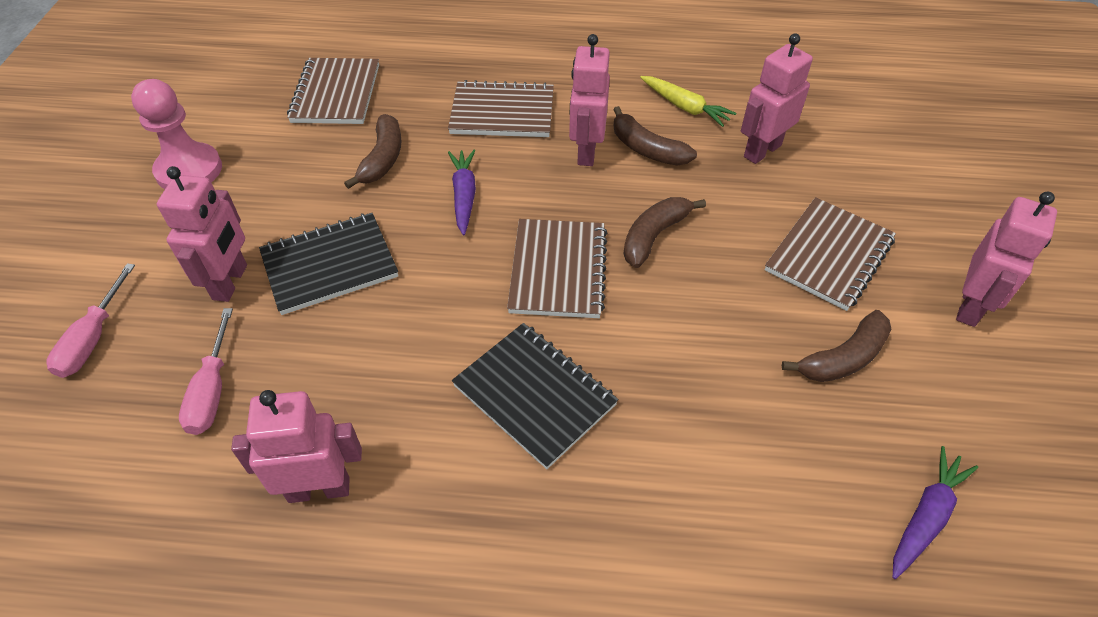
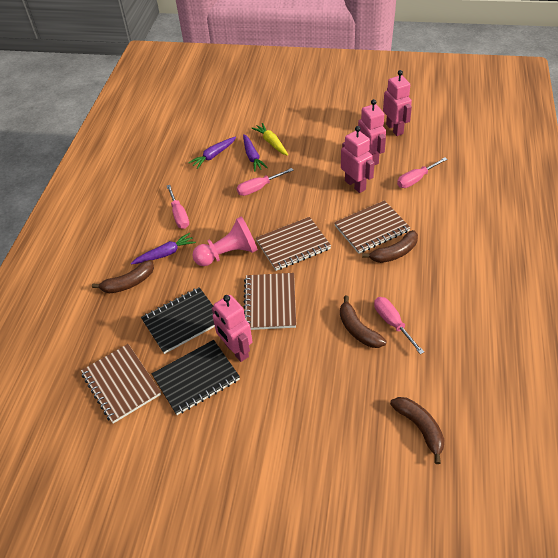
pink robot: [157,166,247,302] [231,390,362,503] [569,34,610,166] [741,34,813,164] [956,192,1057,327] = 5 -> [212,295,252,362] [341,126,374,193] [358,99,386,165] [383,70,412,136] = 4
pink screwdriver: [46,263,135,378] [179,308,233,435] = 2 -> [167,185,189,229] [237,168,294,196] [374,297,424,354] [397,157,448,188] = 4
purple carrot: [448,150,476,235] [893,446,978,579] = 2 -> [131,233,196,264] [188,136,236,169] [243,134,268,172] = 3

